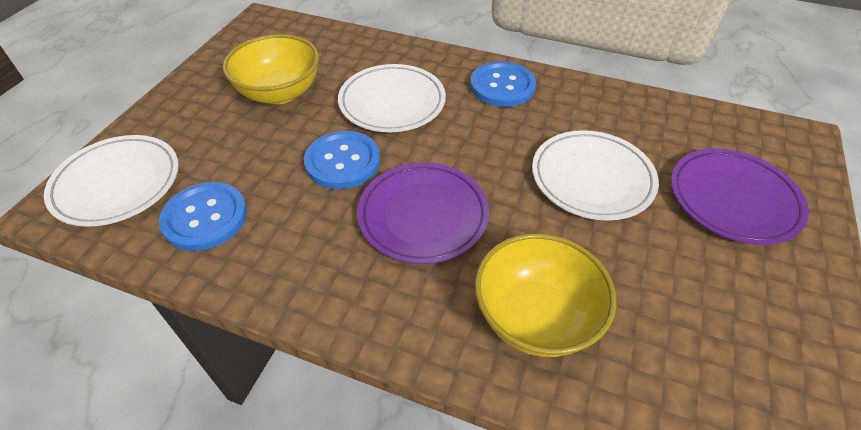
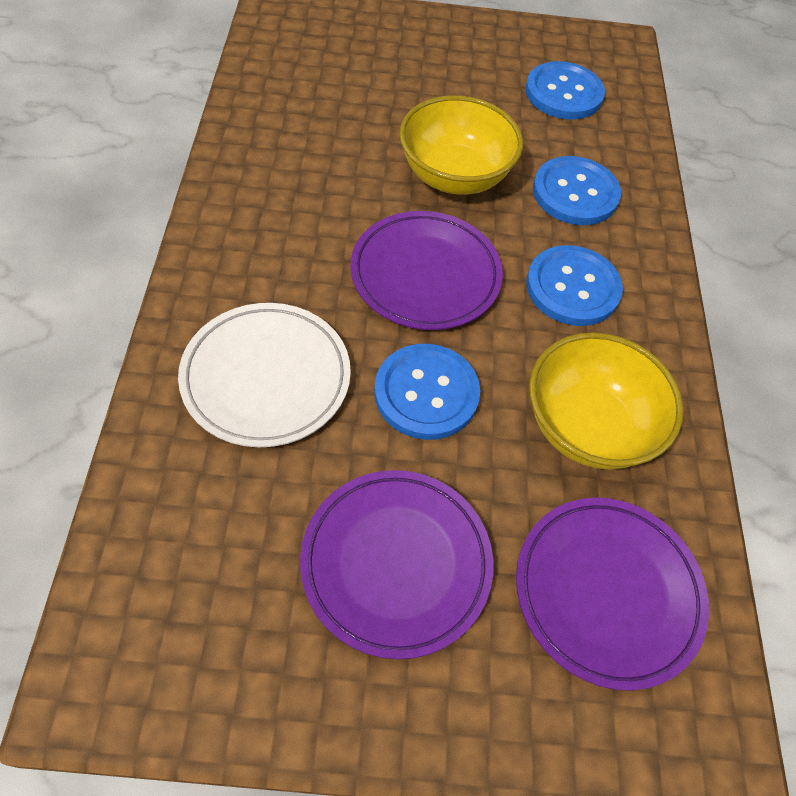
blue button: [159,182,247,251] [304,131,380,189] [470,61,536,107] = 3 -> [374,344,480,440] [525,61,605,120] [526,245,623,326] [533,156,621,225] = 4
purple plate: [357,162,489,264] [671,148,809,245] = 2 -> [300,470,493,659] [350,211,503,330] [516,498,709,691] = 3
white plate: [44,135,179,227] [338,64,446,132] [532,130,659,221] = 3 -> [178,303,351,447] = 1

